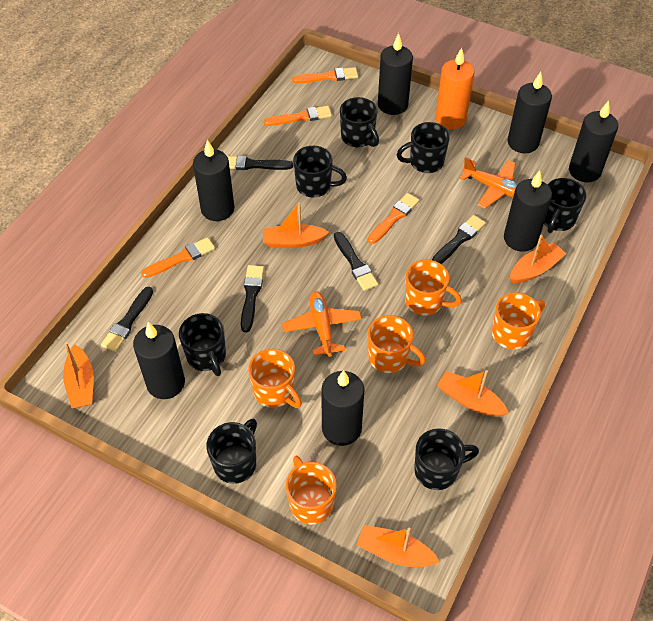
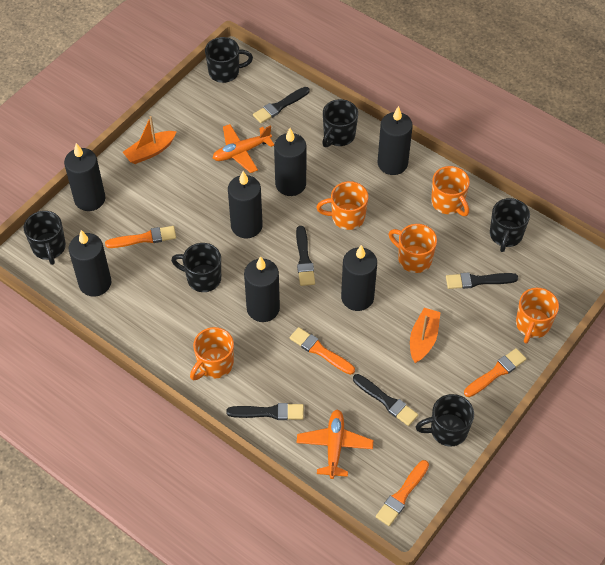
black mug: [179,313,226,376] [206,419,257,484] [293,146,347,198] [340,97,379,147] [397,122,450,173] [414,428,479,490] [544,178,586,233] = 7 -> [24,211,66,265] [171,243,221,292] [205,37,253,83] [322,99,358,147] [416,394,474,447] [490,198,530,252] = 6
orange boat: [63,342,94,408] [263,203,329,248] [357,525,440,567] [437,370,509,417] [510,235,566,283] = 5 -> [123,116,177,164] [410,308,441,363] = 2
orange candle: [435,48,475,129] = 1 -> none = 0

